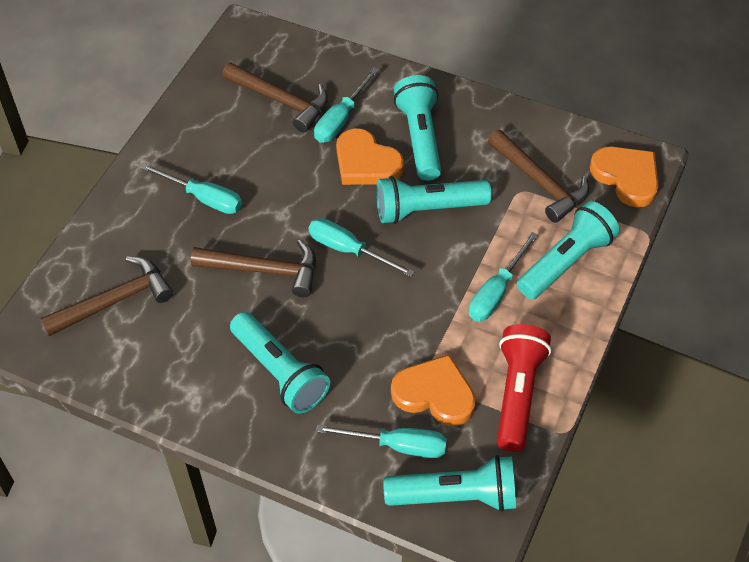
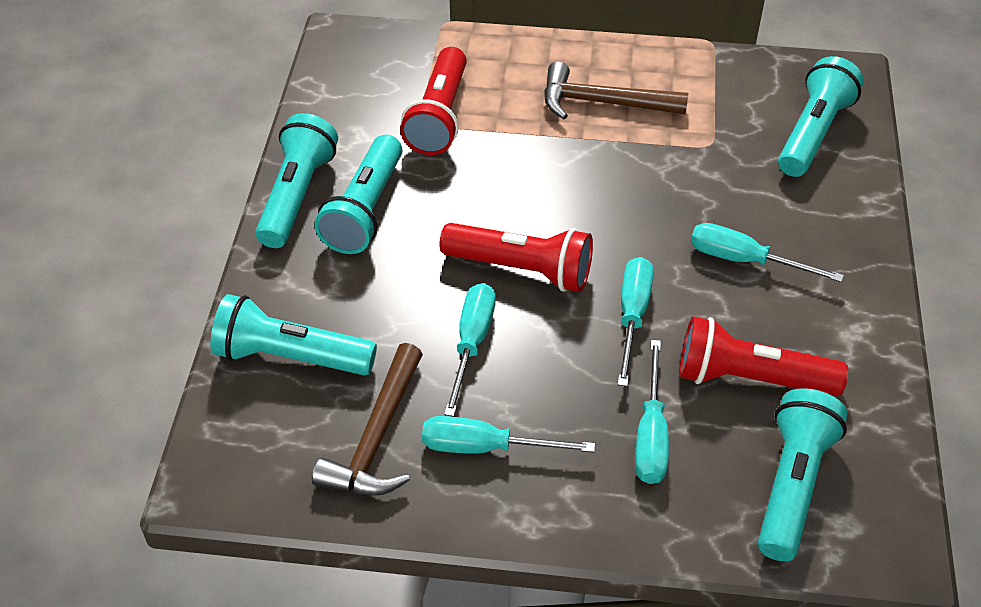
brown hammer: [41,256,173,336] [191,239,316,297] [222,63,328,132] [488,130,589,223] = 4 -> [312,343,423,496] [544,62,688,119] = 2
orange heart: [336,128,404,185] [391,354,476,426] [590,146,659,207] = 3 -> none = 0
red flashlight: [497,324,551,452] = 1 -> [400,47,467,155] [440,223,593,292] [679,316,848,397] = 3

